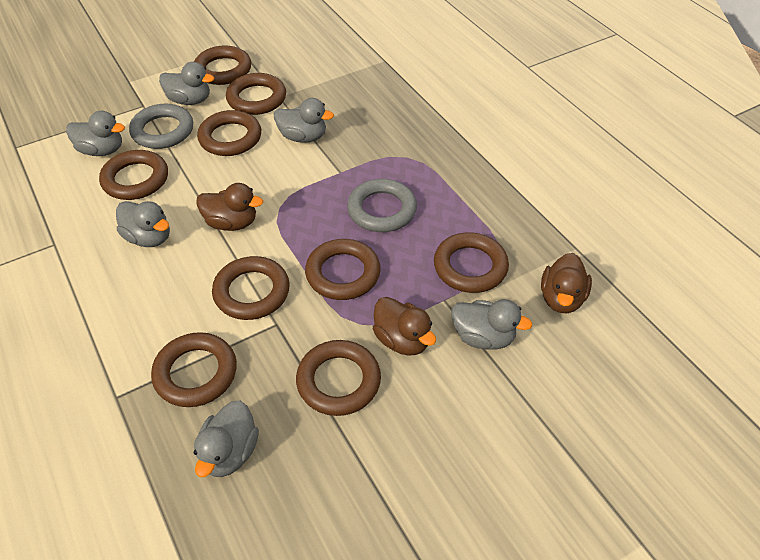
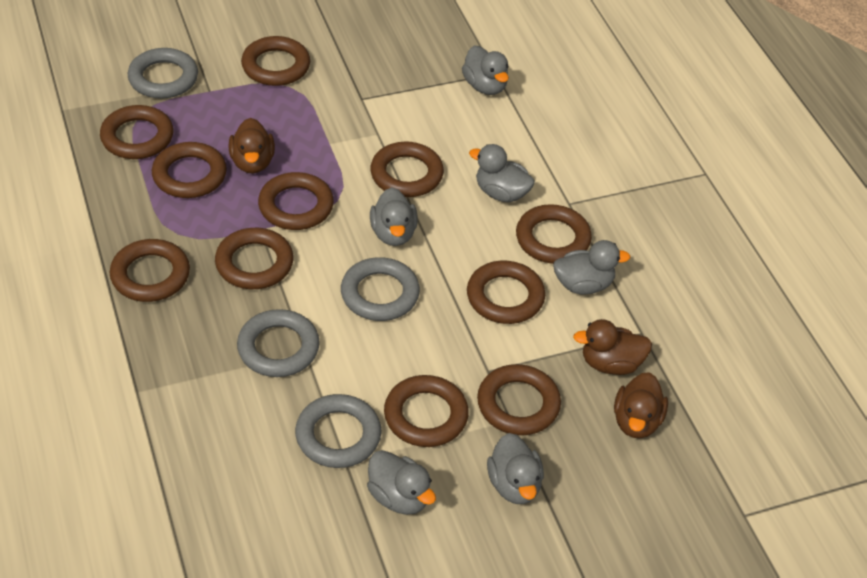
brown ring: [99,150,168,200] [151,332,237,407] [194,46,251,85] [197,110,261,156] [212,256,290,320] [226,73,286,115] [296,340,381,416] [305,239,381,300] [434,232,509,293] = 9 -> [100,105,173,159] [110,239,190,302] [152,142,227,198] [215,228,293,289] [241,36,310,86] [258,172,334,230] [370,141,444,197] [384,375,469,447] [467,261,545,324] [477,364,561,435] [516,204,592,264] = 11
grey ring: [129,104,193,149] [347,179,417,232] = 2 -> [128,48,198,99] [237,309,320,377] [295,394,381,468] [341,257,420,321] = 4

